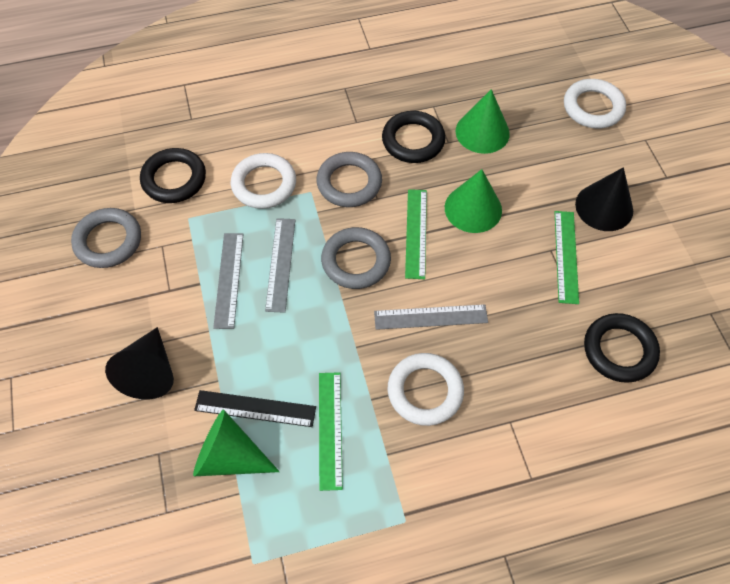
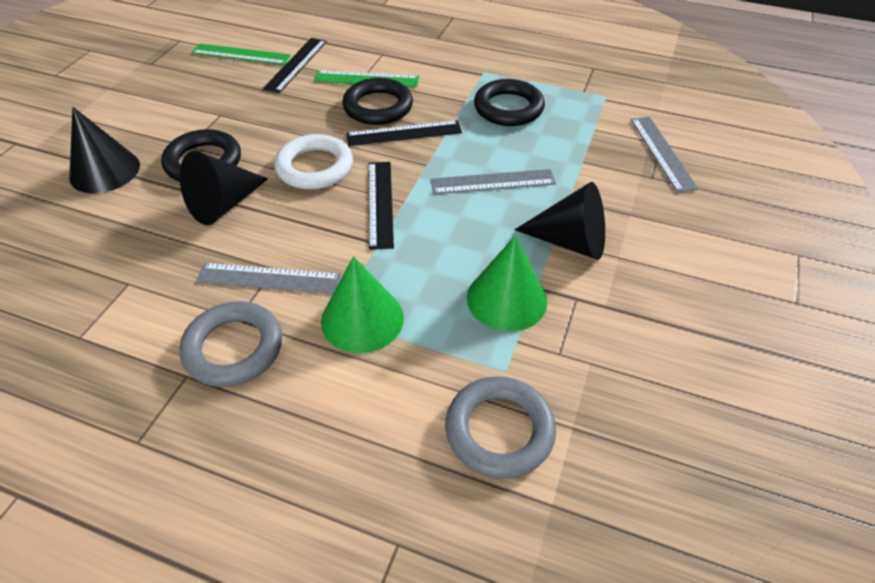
black cone: [105,327,174,399] [575,167,633,231] = 2 -> [69,107,140,193] [180,151,268,225] [514,182,605,260] = 3
black ruler: [194,390,316,427] = 1 -> [263,38,327,93] [346,120,462,146] [369,162,394,250] = 3
green cone: [193,410,280,476] [445,169,502,233] [456,89,510,154] = 3 -> [321,256,404,353] [467,236,547,332] = 2
green ruler: [319,372,343,491] [405,189,427,279] [555,211,579,304] = 3 -> [191,44,291,65] [314,70,419,87] = 2
grey ring: [71,208,141,268] [317,152,382,207] [321,227,391,289] = 3 -> [179,301,282,387] [445,376,556,479] = 2
white ring: [231,153,296,209] [388,353,464,426] [564,79,626,129] = 3 -> [274,134,353,190] = 1

